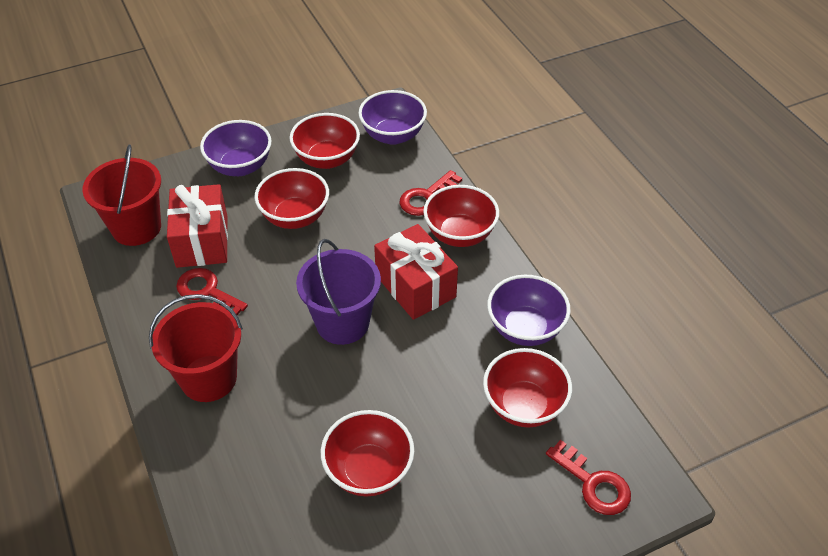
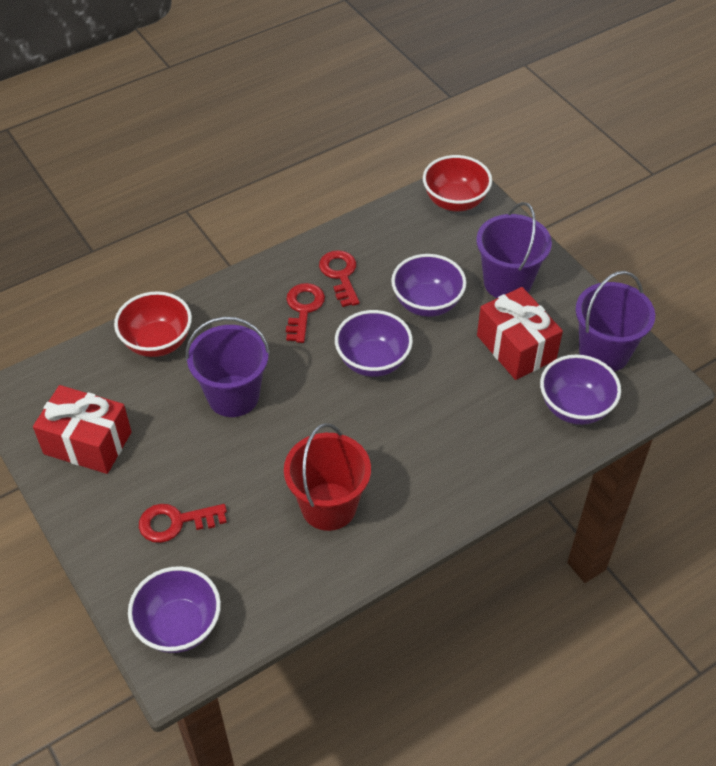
purple bowl: [200,120,271,176] [358,90,427,145] [487,275,571,346] = 3 -> [128,566,221,653] [335,310,413,377] [391,254,466,317] [540,355,621,425] = 4
purple bucket: [296,239,381,345] = 1 -> [186,317,270,417] [476,202,552,298] [575,271,655,372] = 3
red bowl: [254,168,329,229] [290,113,360,169] [321,410,414,496] [423,185,499,247] [483,348,572,428] = 5 -> [114,291,192,357] [423,155,492,212] = 2
red bucket: [82,145,161,246] [149,294,243,402] = 2 -> [284,423,371,531] = 1

